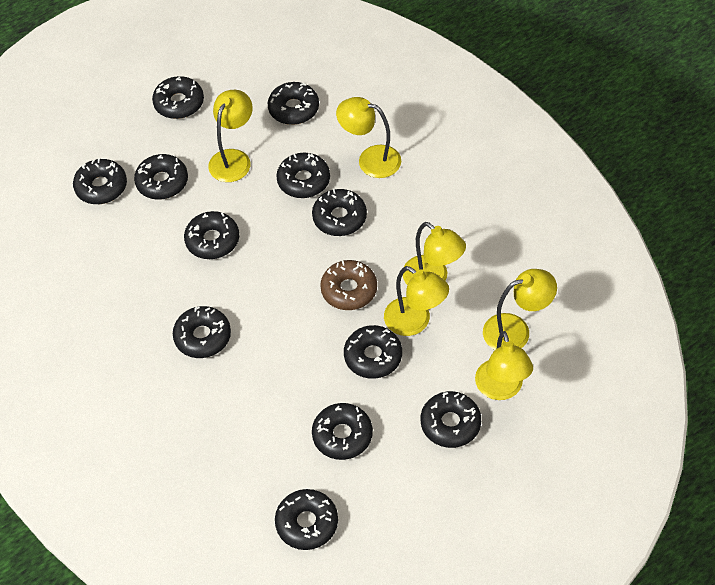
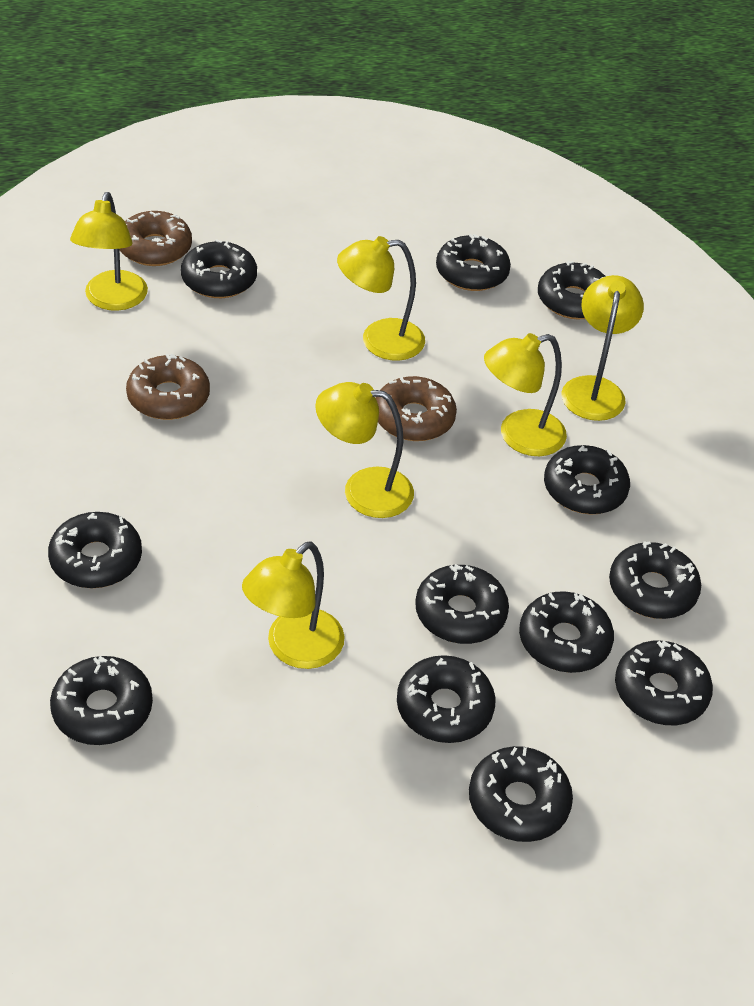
brown donut: [320,260,377,310] = 1 -> [119,211,192,266] [126,354,210,420] [376,376,457,441] = 3

